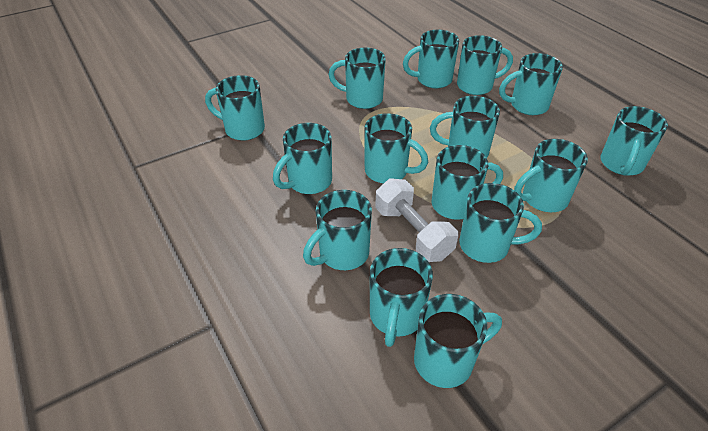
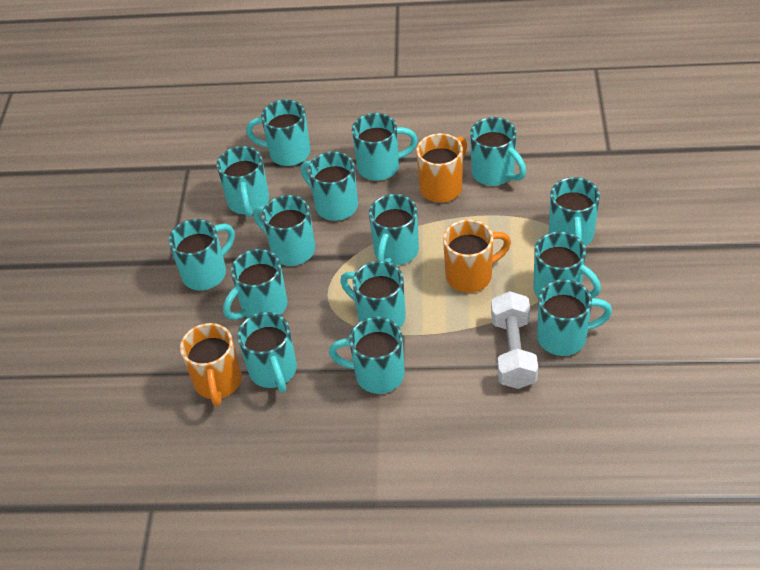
orange mug: none = 0 -> [180,323,242,407] [416,133,467,202] [443,219,511,293] = 3

